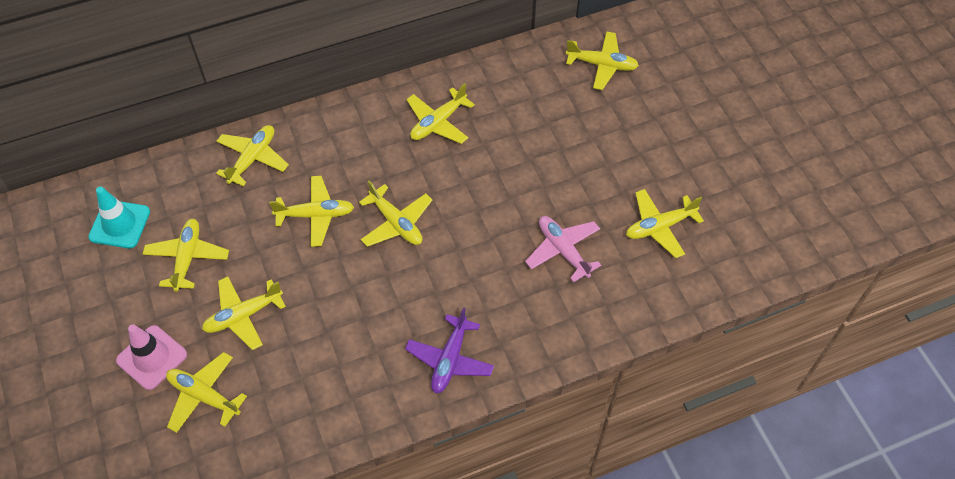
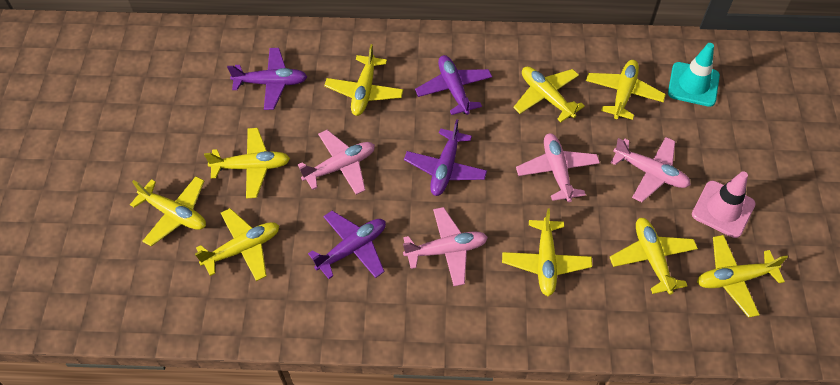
pink plane: [525,216,601,282] = 1 -> [298,130,375,195] [403,207,488,286] [516,133,600,202] [611,137,691,202] = 4
purple plane: [405,307,494,394] = 1 -> [227,48,307,110] [308,211,386,279] [404,119,487,196] [415,55,492,115] = 4

